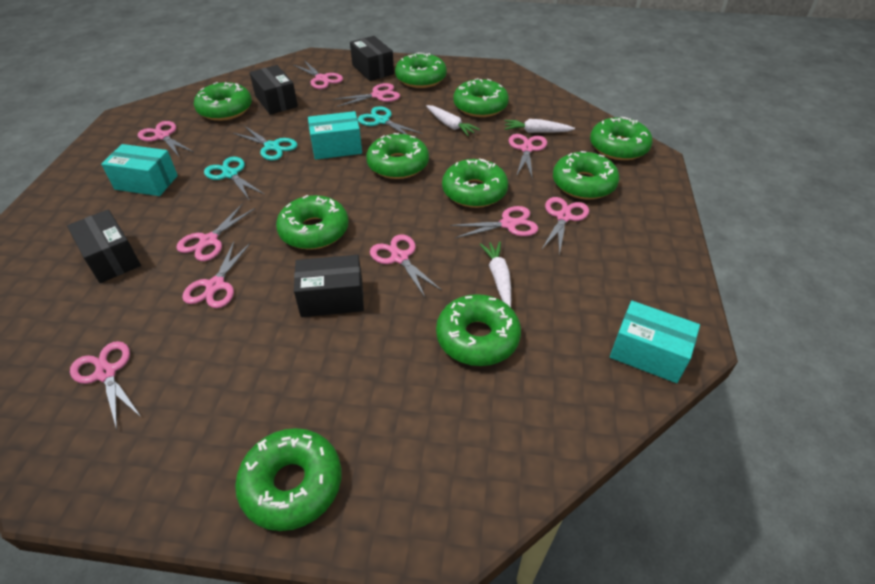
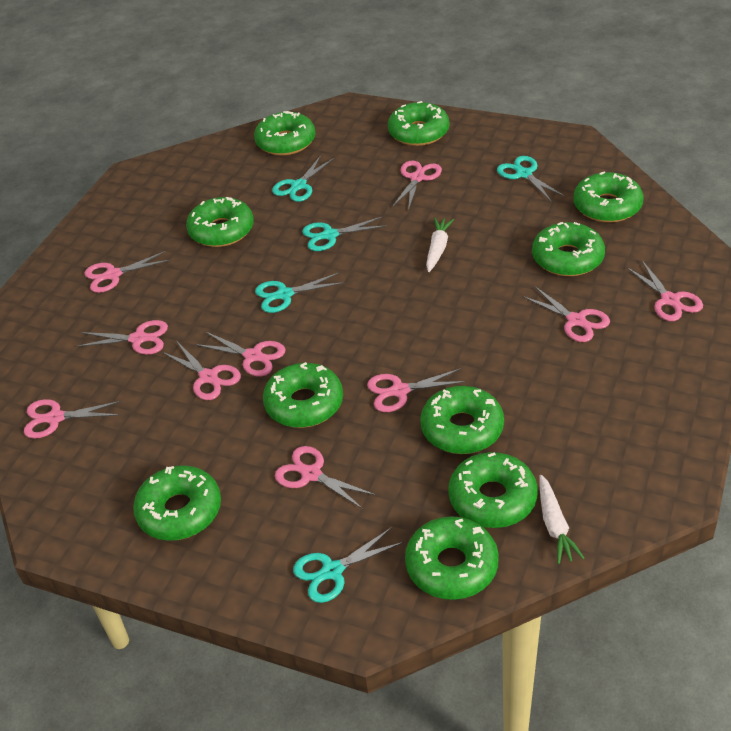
black box: [67,210,141,283] [249,65,298,115] [294,255,364,317] [350,36,394,81] = 4 -> none = 0
turquoise box: [101,144,178,196] [308,111,362,160] [610,301,700,383] = 3 -> none = 0
turquoise scissors: [204,157,265,201] [233,126,298,160] [358,106,423,135] = 3 -> [255,273,344,313] [272,155,334,202] [293,527,404,603] [302,217,386,251] [497,156,565,202] = 5
white carrot: [426,105,480,136] [479,241,511,307] [504,119,575,133] = 3 -> [426,218,454,272] [539,475,585,564] = 2

